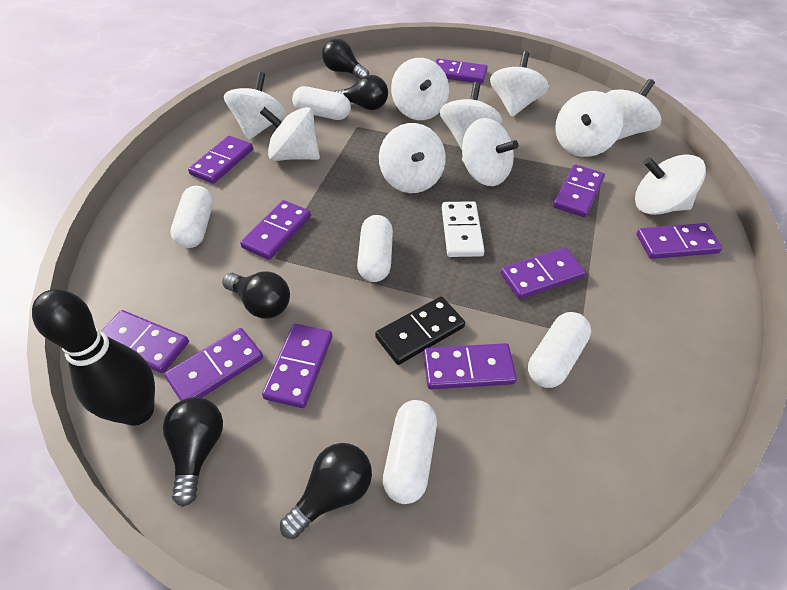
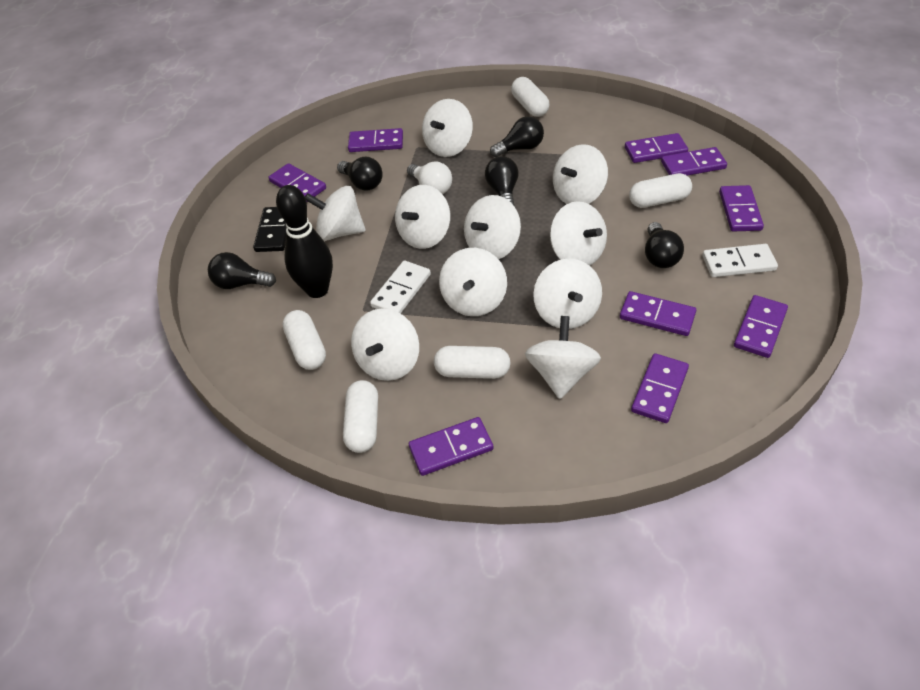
purple domino: [101,310,189,373] [164,328,263,401] [188,136,253,184] [240,200,311,260] [262,324,333,408] [423,343,517,389] [435,59,488,84] [500,247,586,299] [553,164,605,217] [637,223,723,259] = 10 -> [269,163,326,202] [348,128,403,152] [409,417,493,476] [620,291,696,336] [625,133,688,163] [631,353,689,423] [661,147,727,176] [719,185,764,231] [734,295,788,358] = 9
white domino: [442,201,485,257] = 1 -> [370,261,431,314] [703,244,778,277] = 2
white light bulb: none = 0 -> [407,162,452,194] = 1

